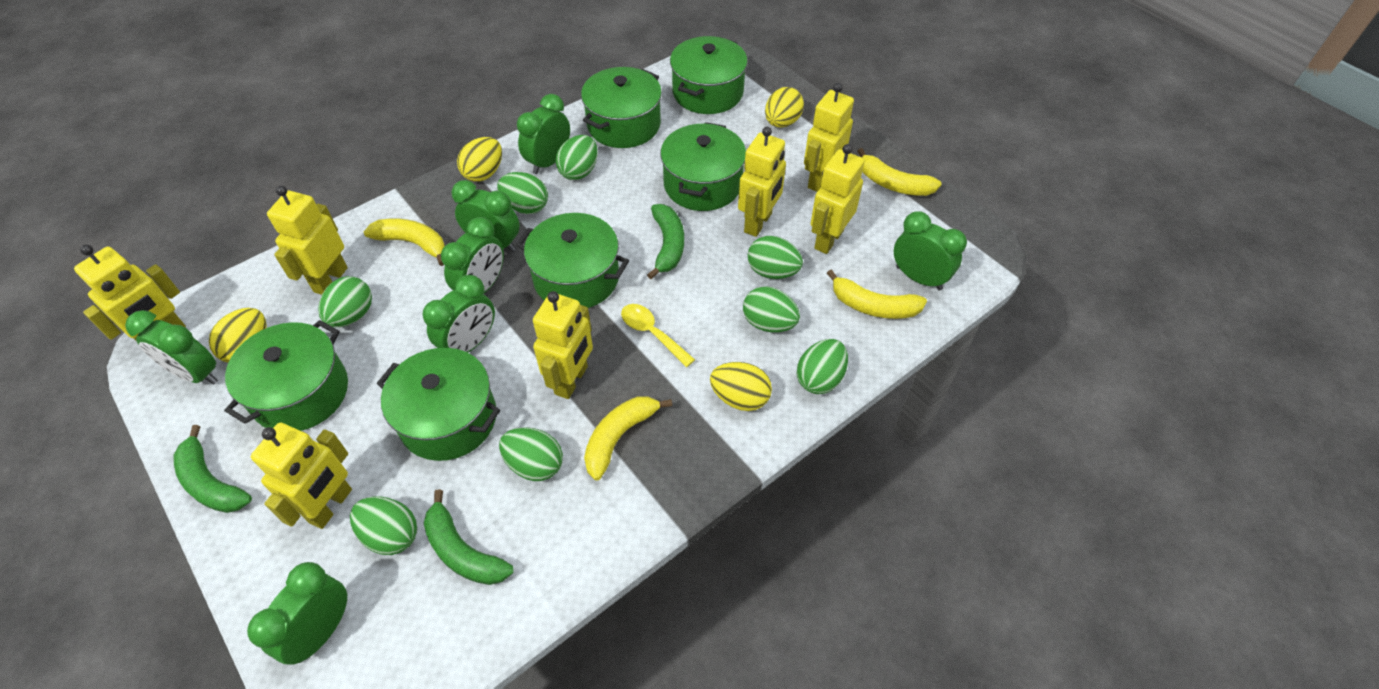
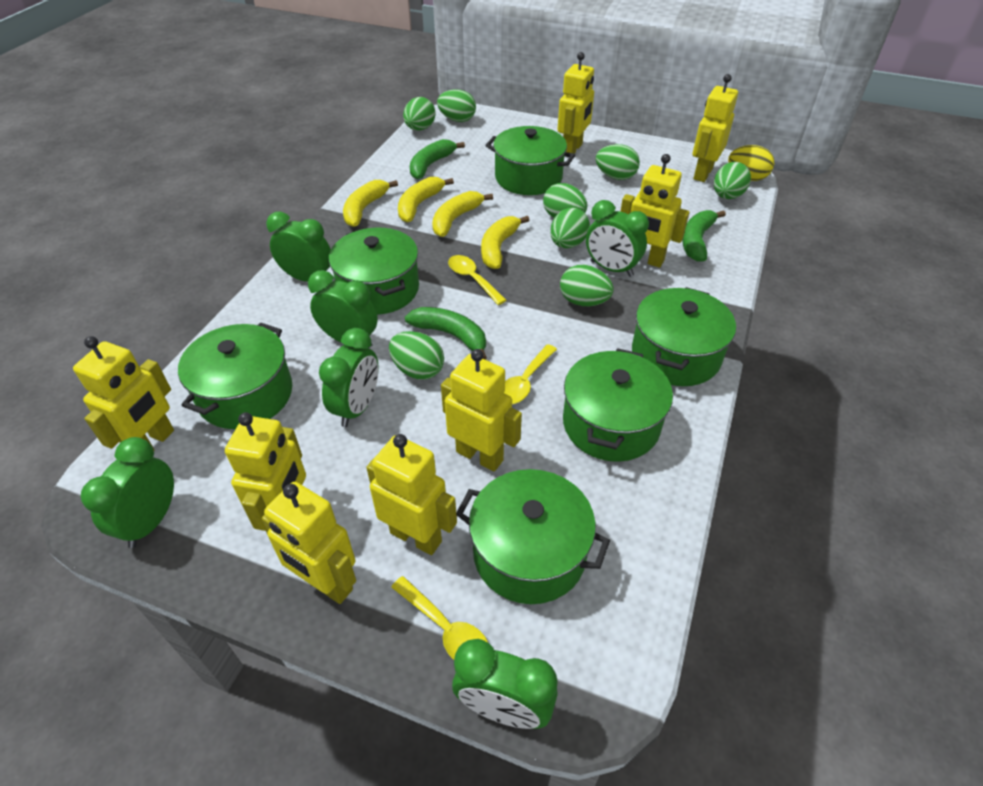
green clock: [125,310,218,385] [247,562,347,665] [423,275,495,353] [441,217,504,293] [452,180,520,252] [517,94,570,174] [894,211,967,290] = 7 -> [81,437,174,548] [266,212,331,282] [308,270,378,348] [319,328,378,427] [452,639,558,729] [586,200,649,277] = 6
yellow egg: [209,308,267,363] [457,137,502,182] [710,362,772,411] [765,87,804,127] = 4 -> [728,145,774,181] = 1
yellow robot: [74,245,186,342] [251,423,352,529] [267,186,348,295] [533,291,593,399] [738,127,786,237] [804,83,854,192] [811,144,865,254] = 7 -> [73,336,174,451] [225,412,306,533] [262,482,356,604] [366,434,457,555] [441,349,522,472] [557,52,594,154] [621,154,690,268] [693,74,738,182] = 8
yellow spoon: [621,304,695,367] = 1 -> [391,576,488,660] [448,255,507,305] [504,344,557,404] = 3

